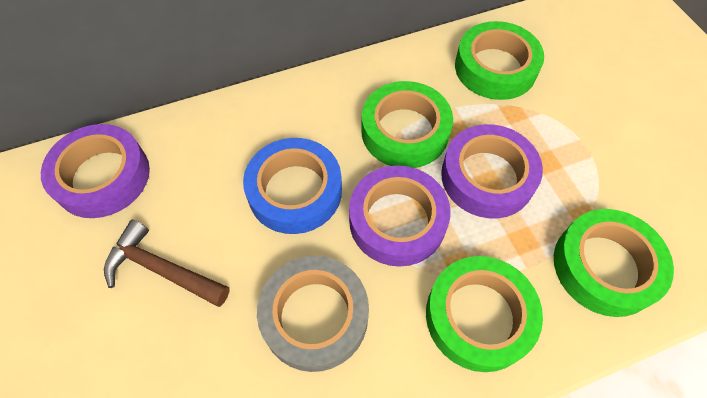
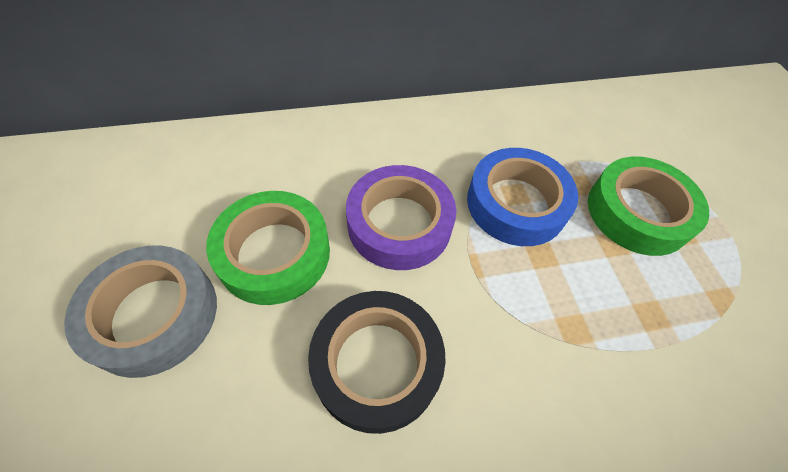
black tape: none = 0 -> [308,291,446,434] = 1
brown hammer: [104,220,230,307] = 1 -> none = 0
green tape: [361,81,453,168] [426,256,543,372] [455,21,544,100] [554,209,674,317] = 4 -> [206,191,330,305] [588,157,709,256] = 2
purple tape: [41,124,150,218] [349,165,450,267] [441,124,543,218] = 3 -> [346,165,456,270] = 1

